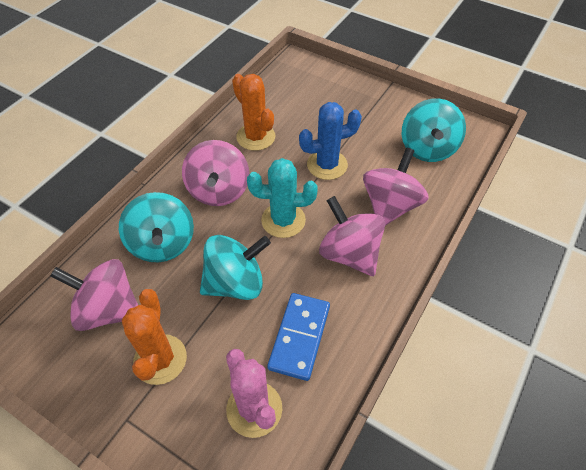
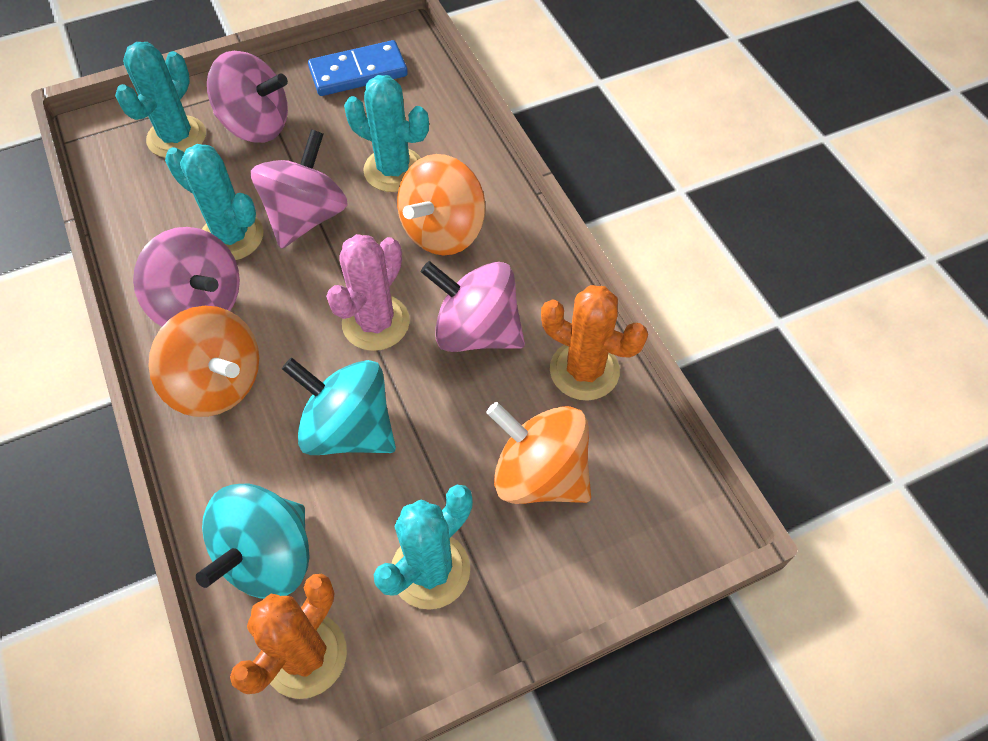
blue cactus: [299,102,362,180] = 1 -> none = 0
orange spinning top: none = 0 -> [148,306,259,417] [397,154,486,255] [486,402,591,504] = 3
turquoise cactus: [247,158,318,238] = 1 -> [115,42,206,158] [165,144,263,260] [344,75,429,192] [374,485,473,610] = 4
turquoise spinning top: [119,192,194,262] [200,235,271,300] [402,98,466,162] = 3 -> [196,484,310,599] [282,357,396,455] = 2

